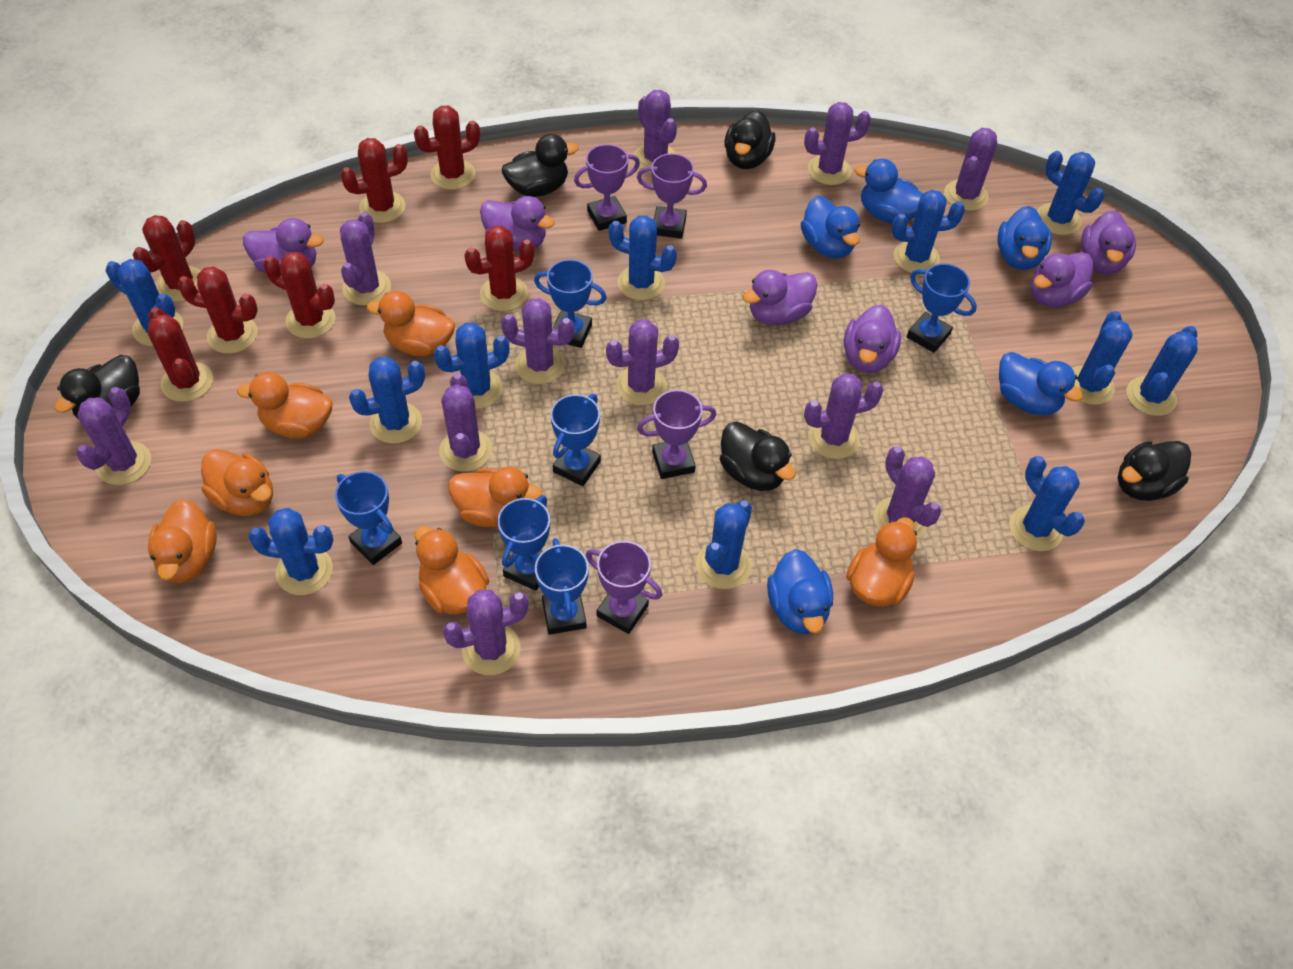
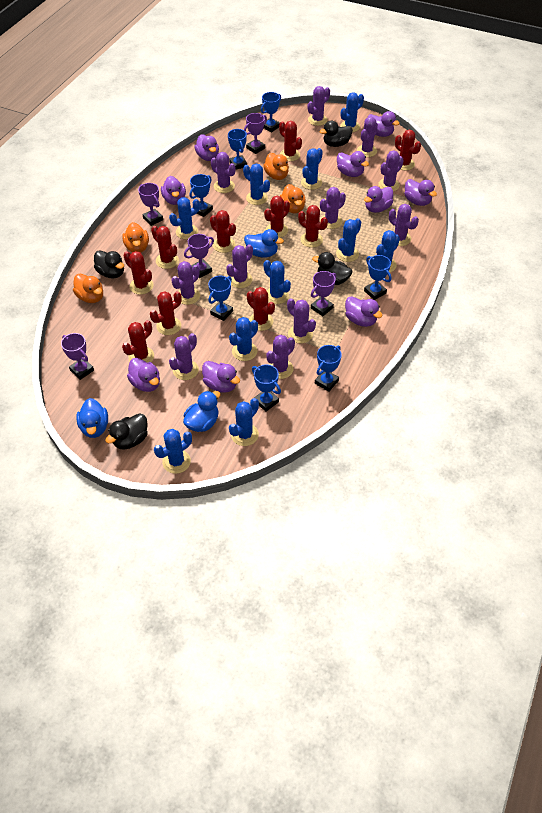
black duck: [54,355,140,418] [502,134,579,197] [720,422,796,491] [725,110,775,169] [1118,441,1191,501] = 5 -> [94,250,124,279] [105,413,148,450] [312,252,352,285] [320,121,353,147] = 4
blue cactus: [106,259,183,346] [248,508,333,595] [349,357,425,444] [434,323,510,409] [609,215,677,300] [696,501,752,589] [892,190,965,273] [1009,456,1085,551] [1037,151,1104,235] [1072,311,1133,405] [1127,326,1198,416] = 11 -> [154,429,192,474] [169,197,200,240] [229,317,258,361] [229,398,259,446] [243,164,270,205] [264,260,291,304] [301,148,323,190] [336,218,361,262] [340,92,364,132] [376,230,400,272] = 10
blue duck: [767,549,833,634] [801,196,860,258] [854,159,923,224] [997,206,1052,270] [999,352,1083,415] = 5 -> [76,398,108,438] [183,391,221,432] [244,229,284,258] = 3
blue trophy: [335,471,402,565] [497,495,550,591] [534,259,607,348] [535,538,589,635] [551,394,601,486] [907,264,977,353] = 6 -> [190,174,213,217] [208,276,233,321] [228,129,247,170] [252,364,281,412] [261,92,281,132] [315,345,342,392] [364,255,391,300] = 7
orange duck: [148,499,217,583] [201,449,273,516] [237,372,333,439] [367,291,455,357] [414,526,489,614] [448,466,542,527] [846,517,917,607] = 7 -> [73,274,103,303] [122,222,149,253] [263,153,289,180] [280,184,306,213] = 4
purple duck: [243,218,324,273] [480,196,555,251] [743,270,817,325] [844,305,901,373] [1031,252,1093,307] [1081,210,1136,274] = 6 -> [127,358,160,392] [161,176,186,205] [194,134,219,161] [202,361,240,393] [337,151,369,177] [345,296,383,327] [364,186,393,213] [367,111,400,137] [404,179,437,206] = 9
purple trophy: [574,144,640,231] [586,541,662,634] [637,153,707,239] [637,390,716,479] = 4 -> [61,333,94,380] [138,183,163,226] [184,234,214,278] [244,113,267,154] [311,271,336,316] = 5
red cactus: [133,215,200,302] [148,307,213,402] [177,266,258,354] [263,252,336,339] [341,138,408,223] [414,106,480,190] [464,226,535,311] = 7 -> [122,320,154,363] [123,251,153,294] [150,291,182,335] [151,226,179,269] [210,210,236,253] [247,287,275,331] [264,196,290,238] [279,121,302,161] [298,205,328,248] [395,130,421,170] = 10

